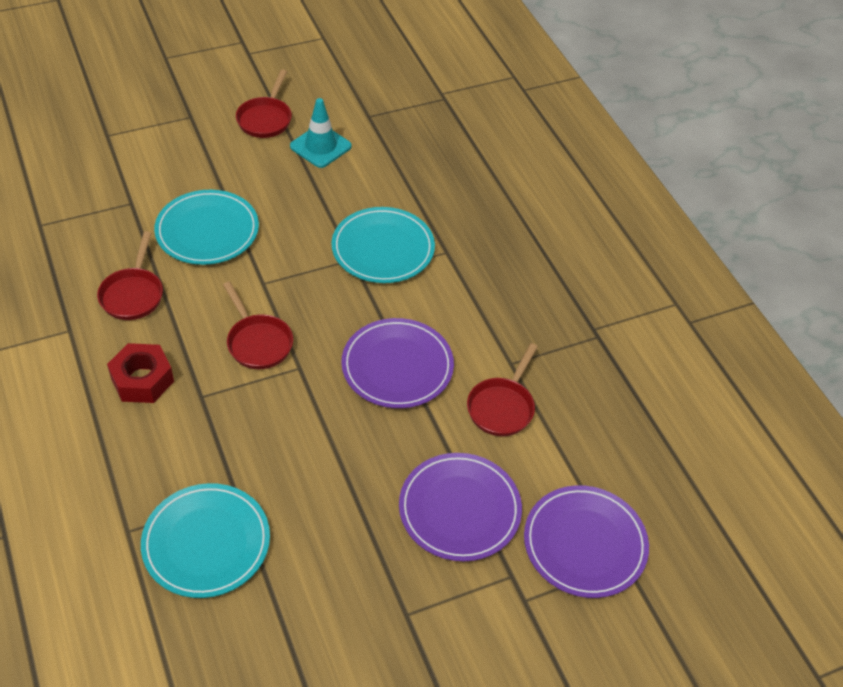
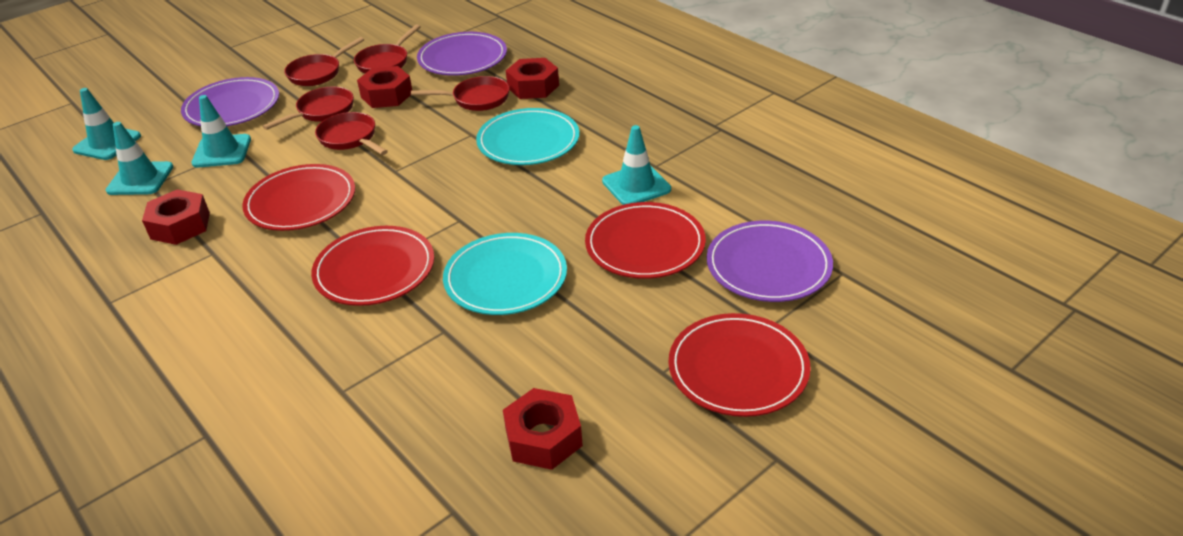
red nut: [107,343,174,403] = 1 -> [142,189,210,245] [357,66,412,108] [503,388,583,470] [506,58,559,99] = 4
red pan: [97,231,163,320] [223,281,293,369] [236,69,292,138] [467,343,538,436] = 4 -> [262,87,354,130] [284,37,364,86] [315,112,388,155] [354,24,421,73] [411,76,510,111] = 5
red plate: none = 0 -> [242,164,355,231] [311,226,434,306] [585,202,706,279] [669,313,811,417] = 4
turquoise plate: [141,483,270,598] [154,190,259,265] [331,207,435,283] = 3 -> [443,233,567,315] [476,108,579,165] = 2
turquoise traffic cone: [290,98,352,168] = 1 -> [72,88,141,160] [106,122,173,195] [192,95,251,168] [602,125,671,205] = 4

